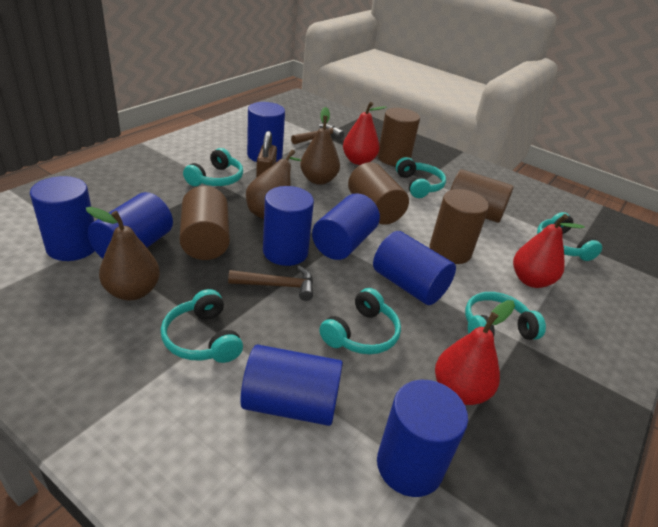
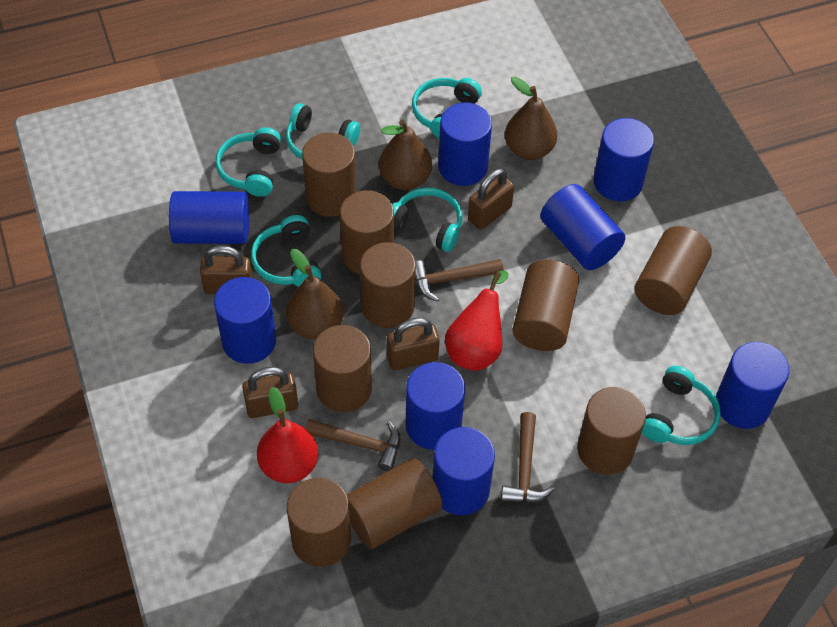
brown cylinder: [180,186,230,260] [348,162,409,225] [378,108,420,166] [430,189,489,264] [450,169,514,223] = 5 -> [287,478,351,567] [302,133,356,217] [313,325,372,412] [340,190,394,274] [347,458,443,549] [360,242,416,328] [512,259,580,351] [577,387,646,475] [635,226,712,315] = 9
brown hammer: [228,266,313,301] [291,124,345,145] = 2 -> [305,419,401,471] [415,259,503,302] [501,412,554,503] = 3
brown padlock: [256,131,277,178] = 1 -> [200,245,253,294] [242,367,298,418] [387,317,440,370] [468,168,514,229] = 4
red pear: [343,102,387,165] [435,300,515,405] [513,214,585,288] = 3 -> [257,387,318,483] [445,271,509,371] = 2

